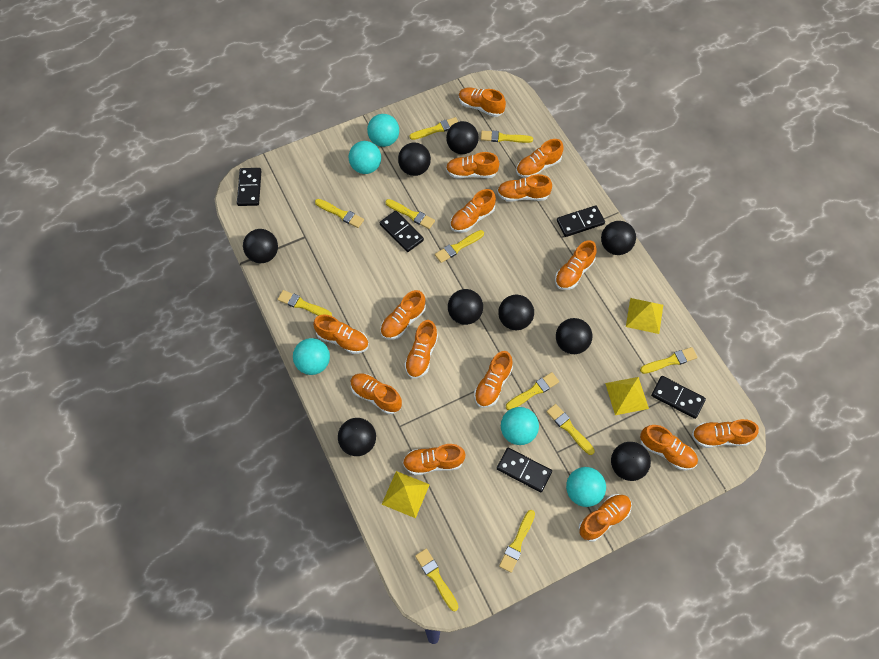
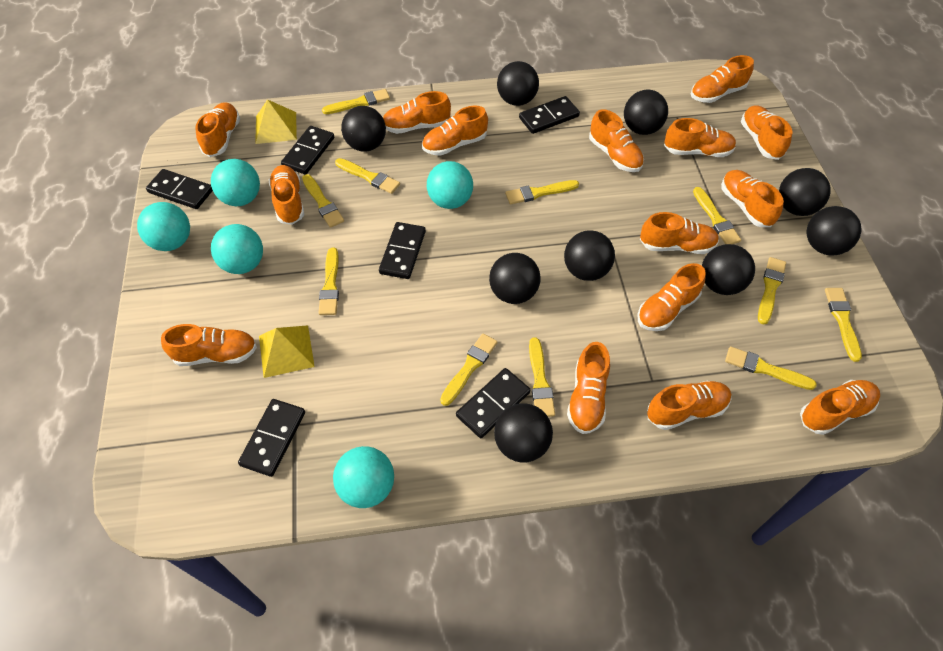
black domino: [237,168,261,206] [380,211,424,252] [497,448,552,492] [557,205,605,237] [651,376,706,419] = 5 -> [146,169,213,209] [238,399,305,477] [281,126,334,175] [379,222,426,279] [456,368,530,438] [519,96,580,134] = 6
yellow pyramid: [381,471,430,518] [605,377,649,415] [626,298,663,334] = 3 -> [255,99,297,144] [259,325,315,378] = 2

